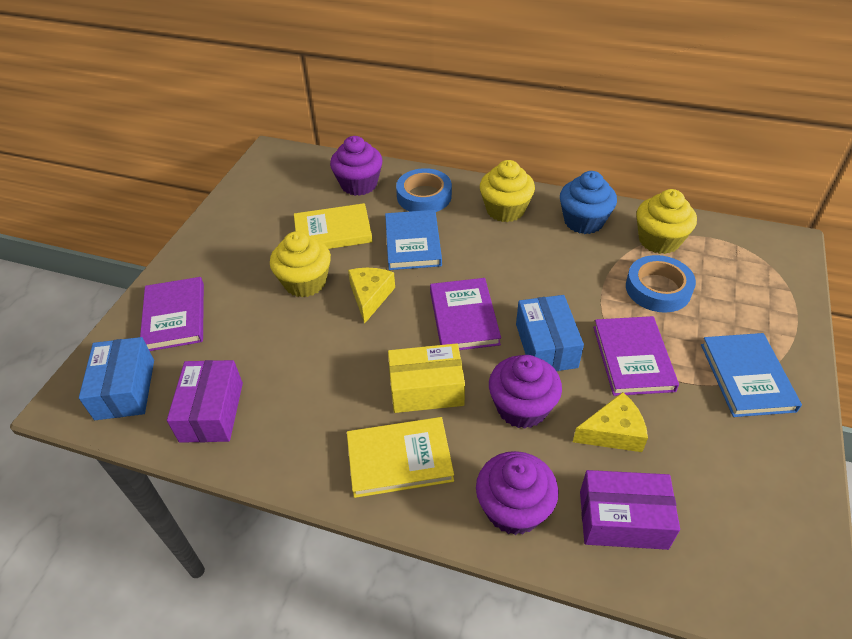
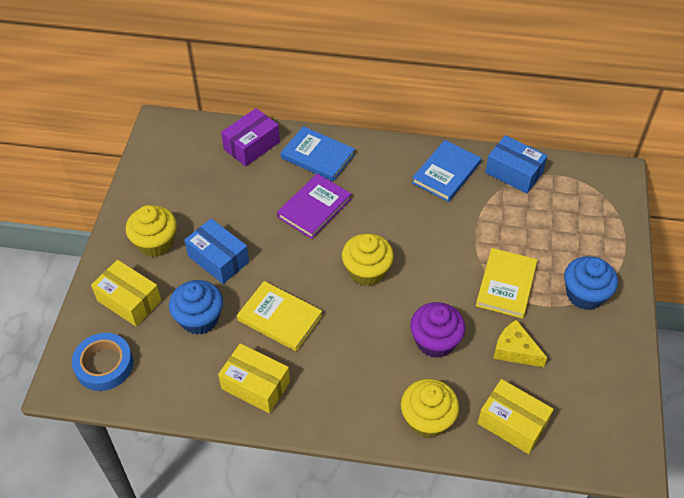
blue cupcake: [560,171,617,234] = 1 -> [169,280,223,335] [564,256,618,310] = 2
blue tape: [396,168,452,212] [626,255,696,313] = 2 -> [72,333,133,391] = 1
purple book: [140,277,204,351] [430,278,501,350] [593,316,679,396] = 3 -> [277,174,351,239] = 1
purple box: [167,360,243,443] [580,470,680,550] = 2 -> [221,108,280,166] = 1
purple cupcake: [330,136,383,196] [476,451,558,535] [489,355,562,429] = 3 -> [410,302,465,358] = 1
yellow box: [388,343,465,413] = 1 -> [91,260,161,326] [218,343,290,413] [477,379,554,454] = 3
yellow cheese: [348,268,395,324] [573,392,648,452] = 2 -> [493,320,547,367] = 1

